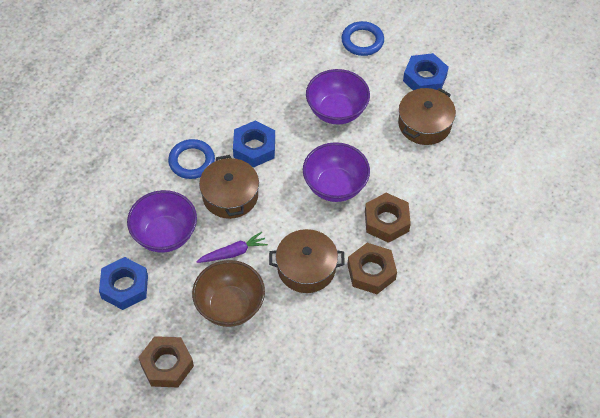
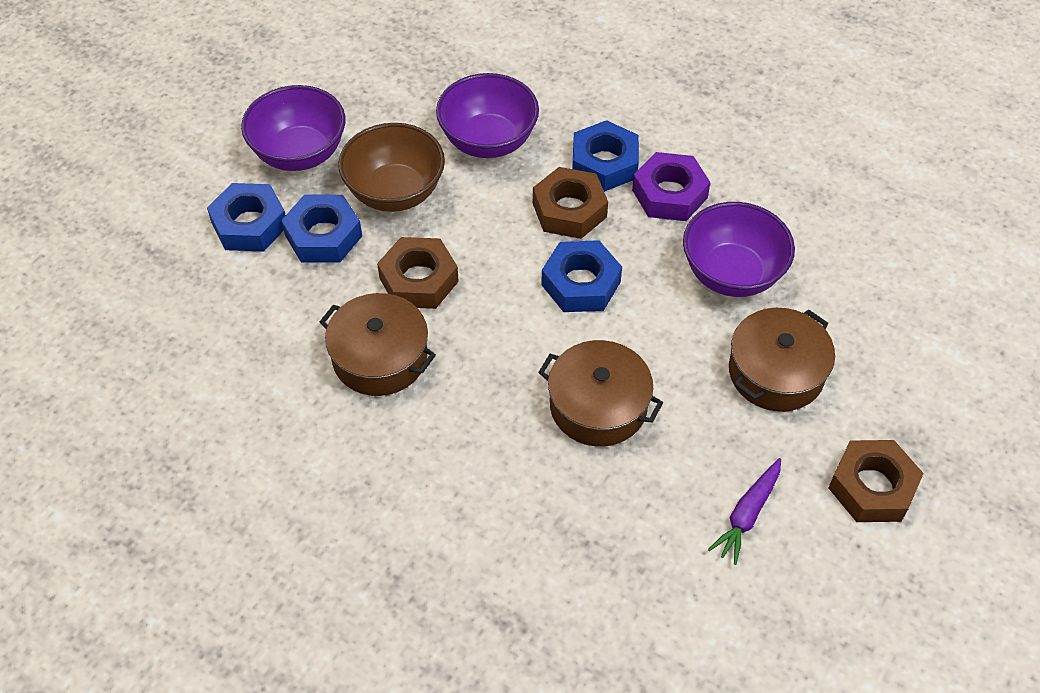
blue nut: [99,257,148,310] [233,121,275,168] [403,53,449,90] = 3 -> [207,183,286,251] [281,195,362,263] [541,240,622,312] [572,120,639,192] = 4
blue ring: [168,139,215,179] [341,21,384,56] = 2 -> none = 0
purple nut: none = 0 -> [632,152,711,221] = 1

